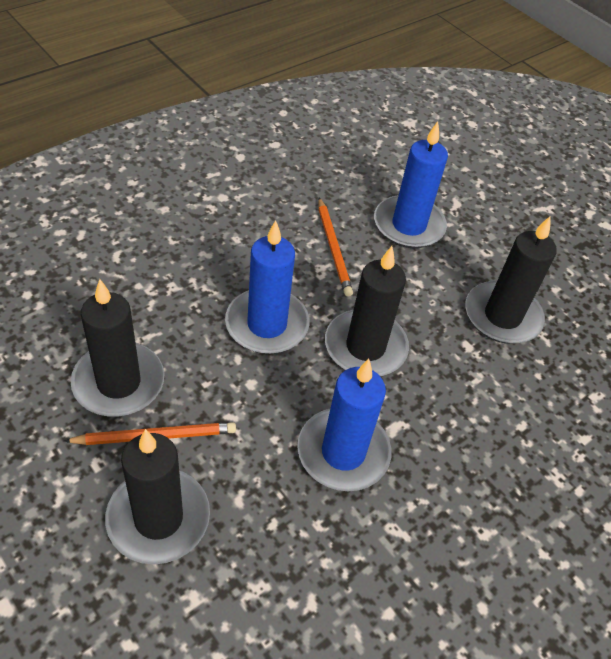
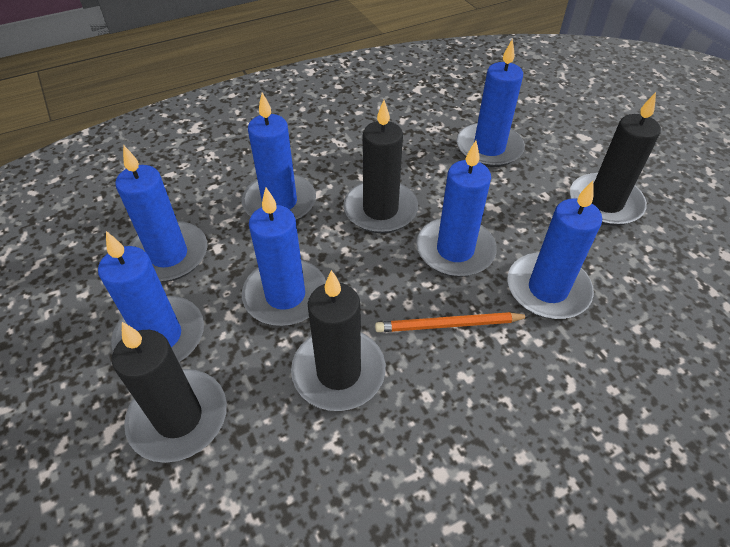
blue candle: [225,220,309,354] [297,359,391,491] [374,121,448,248] = 3 -> [98,231,204,362] [115,145,207,282] [242,92,316,221] [242,188,326,326] [416,141,497,277] [456,39,524,167] [507,181,602,319] = 7
orange pencil: [64,422,236,445] [318,197,353,296] = 2 -> [375,312,530,332] = 1

